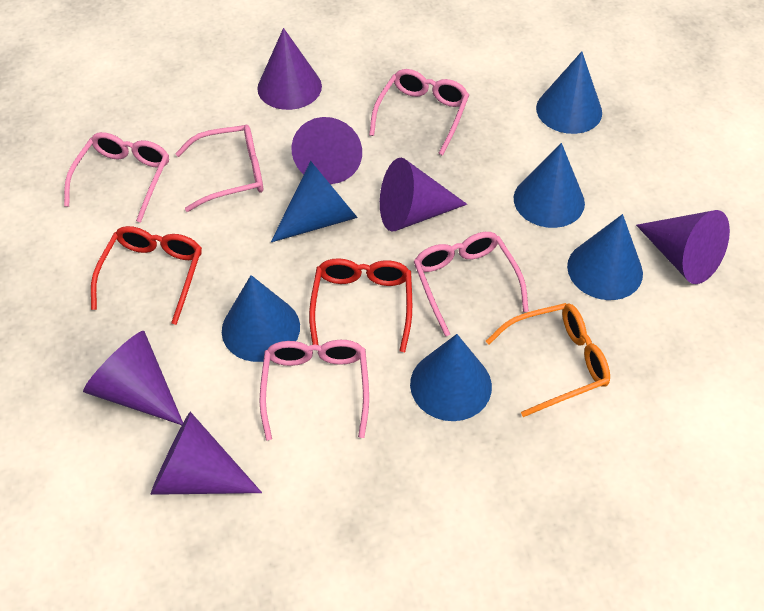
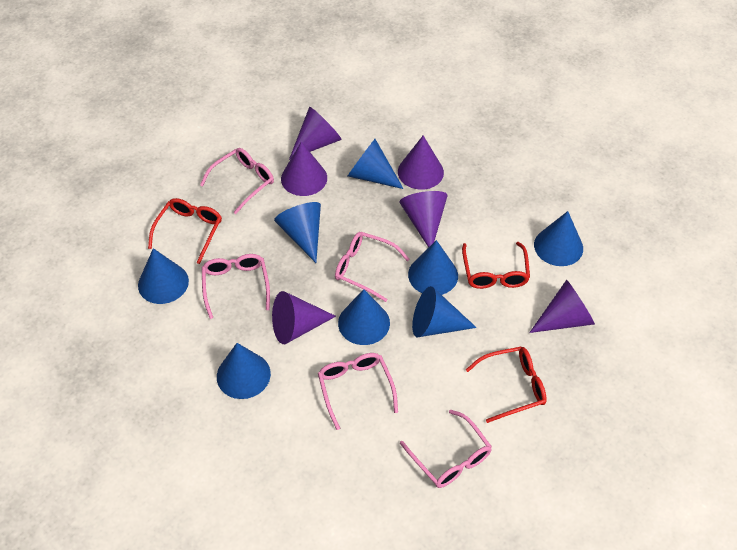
blue cone: [222,275,300,362] [271,161,358,242] [410,334,492,421] [514,143,585,228] [536,51,602,134] [567,214,643,300] = 6 -> [138,248,189,304] [217,343,271,399] [274,202,321,263] [338,289,390,345] [348,139,404,189] [408,240,458,295] [412,286,477,337] [534,211,583,266] = 8
orange glasses: [486,303,610,417] = 1 -> none = 0
red glasses: [91,226,202,325] [309,258,412,352] = 2 -> [148,198,222,264] [462,242,530,289] [466,347,547,423] = 3

